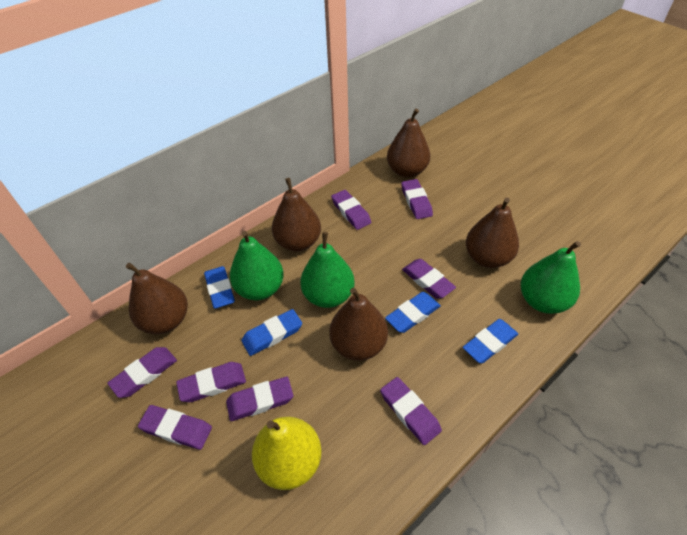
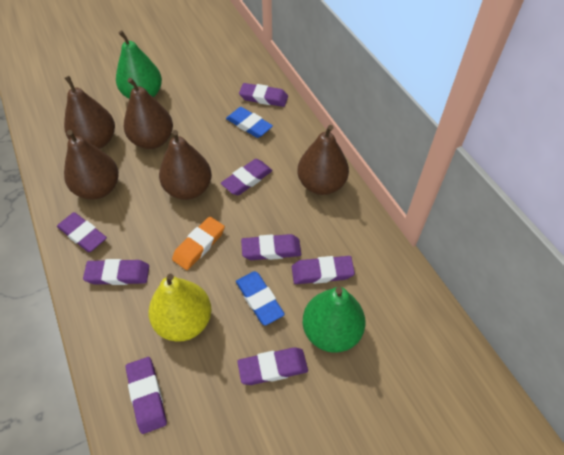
blue eraser: [204,266,235,309] [242,309,302,356] [385,292,441,333] [463,319,518,363] = 4 -> [226,107,273,138] [236,271,285,326] = 2
green pear: [230,231,284,300] [300,232,355,308] [521,241,581,314] = 3 -> [116,30,162,99] [303,287,366,353] = 2
orange eraser: none = 0 -> [172,217,225,270] = 1

